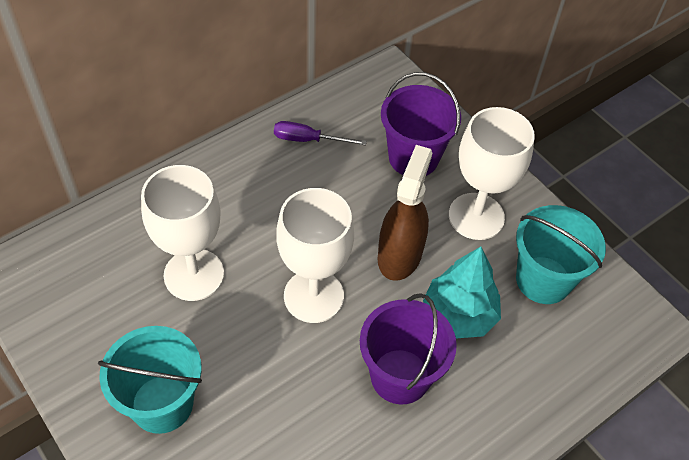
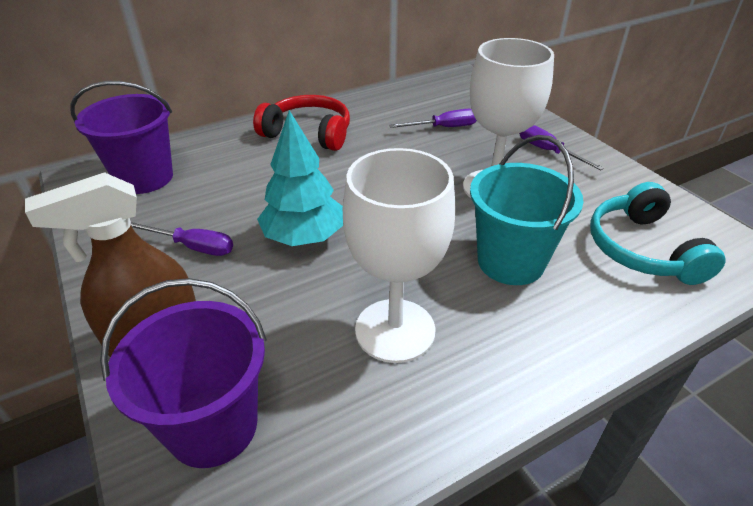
purple screwdriver: [274,121,367,146] = 1 -> [131,222,233,256] [389,109,477,128] [519,125,604,170] = 3
red headphones: none = 0 -> [253,95,350,151] = 1
turquoise bucket: [98,326,202,434] [516,205,606,304] = 2 -> [470,135,584,285] = 1
turquoise headphones: none = 0 -> [590,182,726,285] = 1
white goblet: [141,165,224,301] [276,188,354,323] [449,107,535,240] = 3 -> [343,148,456,363] [463,38,554,198] = 2

